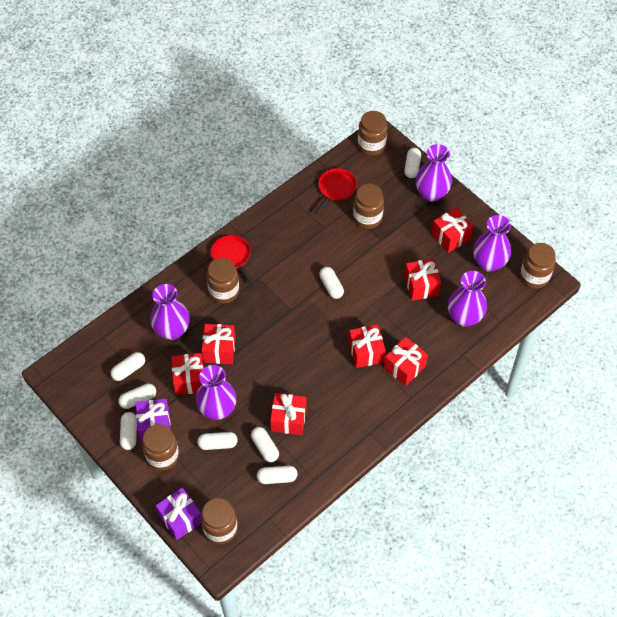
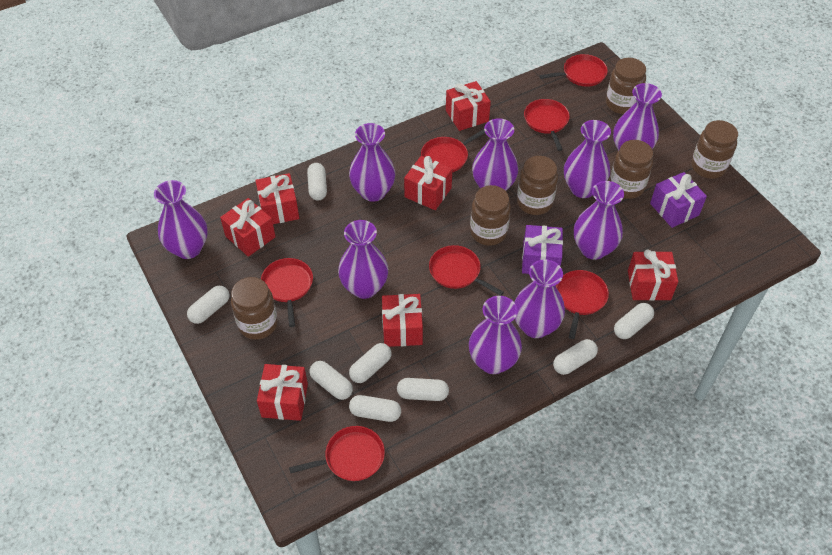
purple vase: [150,284,190,340] [196,365,237,420] [416,144,452,202] [448,271,487,327] [473,215,511,272] = 5 -> [154,180,208,259] [338,220,388,299] [349,123,395,202] [469,296,522,374] [472,118,518,191] [514,259,565,338] [564,120,611,198] [574,181,624,260] [613,83,662,151] = 9
red pan: [211,235,254,285] [315,168,357,214] = 2 -> [261,258,313,327] [289,426,385,481] [421,129,485,172] [429,245,504,296] [524,99,570,151] [540,54,608,87] [556,270,609,339] = 7

